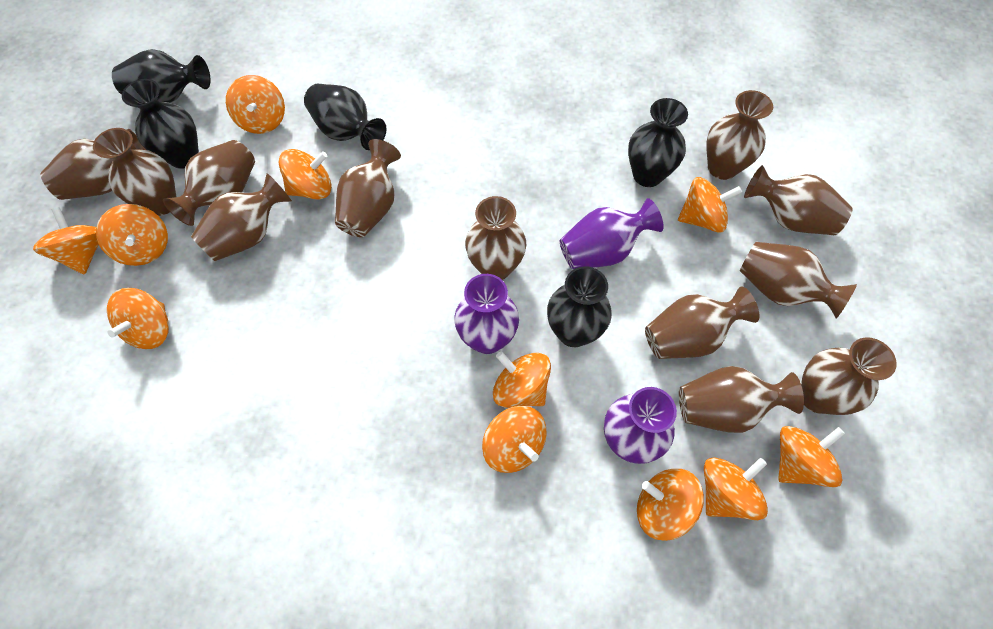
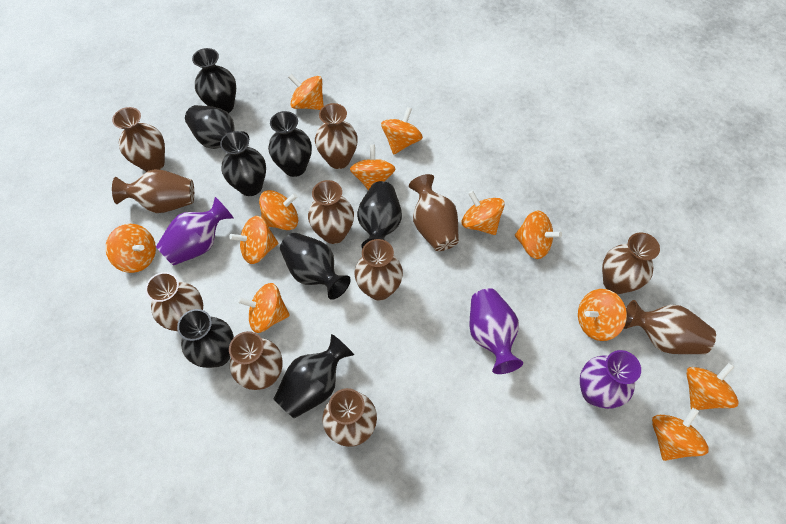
black vase: [112,49,211,103] [122,79,199,169] [304,84,387,150] [547,266,612,347] [628,98,688,187] = 5 -> [177,309,234,368] [185,105,249,149] [192,48,236,113] [220,131,266,196] [268,111,312,177] [274,334,354,419] [280,233,351,300] [357,181,402,249] = 8
brown vase: [40,129,146,200] [93,128,176,216] [163,140,255,226] [191,173,292,261] [335,139,401,237] [465,196,526,280] [645,286,759,359] [679,366,804,433] [706,90,773,180] [740,242,857,318] [744,165,853,235] [801,337,897,415] = 12 -> [112,107,165,172] [112,169,194,213] [145,272,203,331] [229,331,283,390] [308,180,354,244] [315,103,358,169] [323,388,377,447] [355,239,403,300] [409,174,459,251] [602,232,660,294] [624,300,716,354] = 11
orange spinning top: [33,207,99,275] [96,204,168,266] [107,288,169,349] [226,75,285,134] [279,149,331,199] [482,406,547,473] [493,351,551,408] [637,469,704,541] [678,177,742,233] [704,458,768,520] [778,426,845,487] = 11 -> [105,224,156,273] [229,216,278,264] [238,283,290,333] [259,190,298,230] [288,74,324,110] [350,144,396,190] [381,107,423,154] [462,191,505,235] [515,210,562,259] [578,289,627,341] [652,408,709,461] [686,363,739,410] = 12

